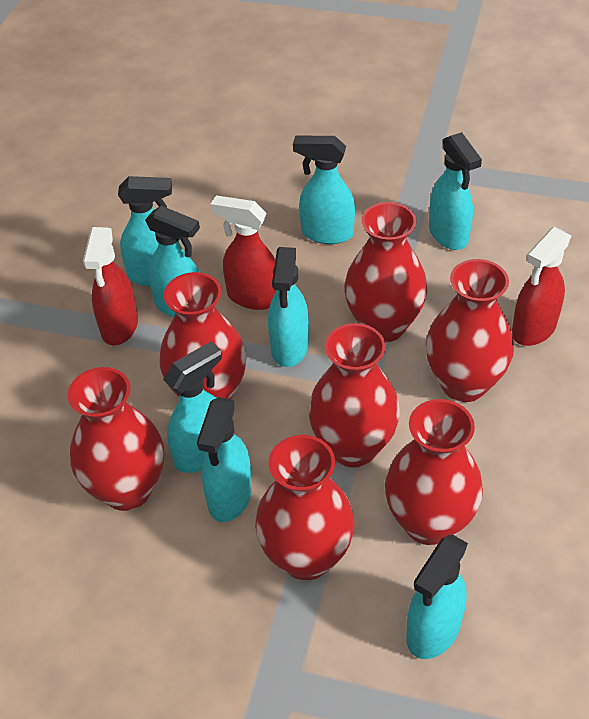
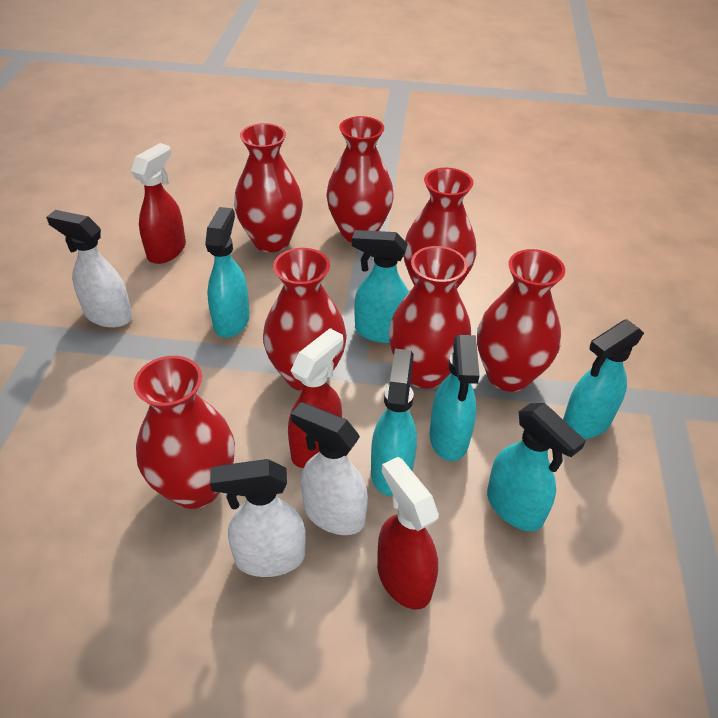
turquoise spray bottle: [118,176,172,286] [145,206,200,318] [163,341,222,473] [197,397,252,522] [268,247,309,367] [293,136,355,244] [406,534,468,659] [429,132,482,250] = 8 -> [205,207,250,338] [352,230,409,343] [371,349,417,496] [430,335,480,461] [487,403,586,531] [563,319,644,439] = 6
white spray bottle: none = 0 -> [46,210,133,328] [210,459,306,577] [291,402,368,535] = 3

